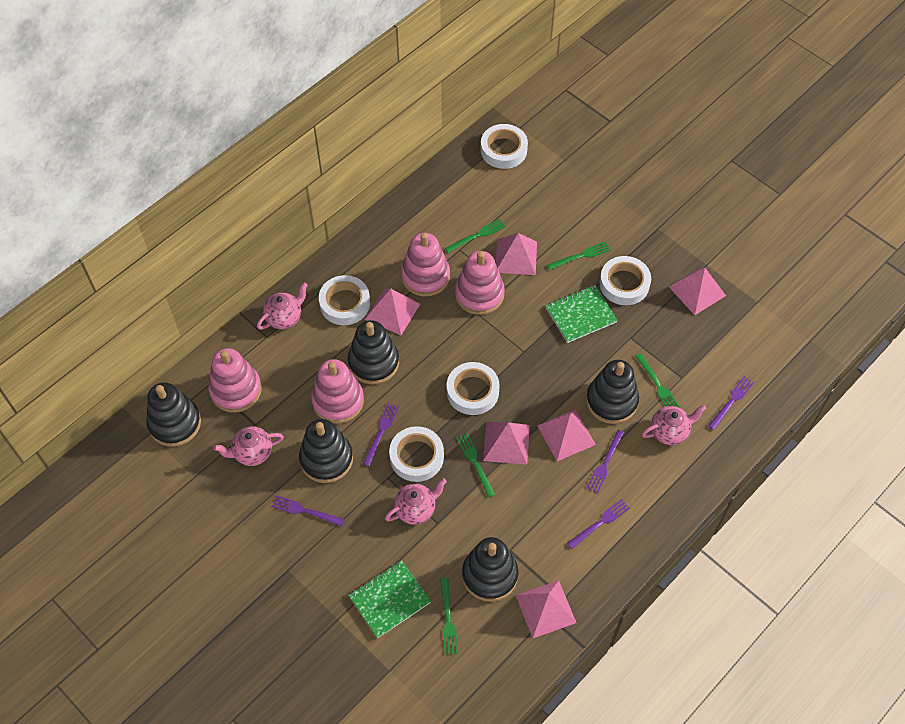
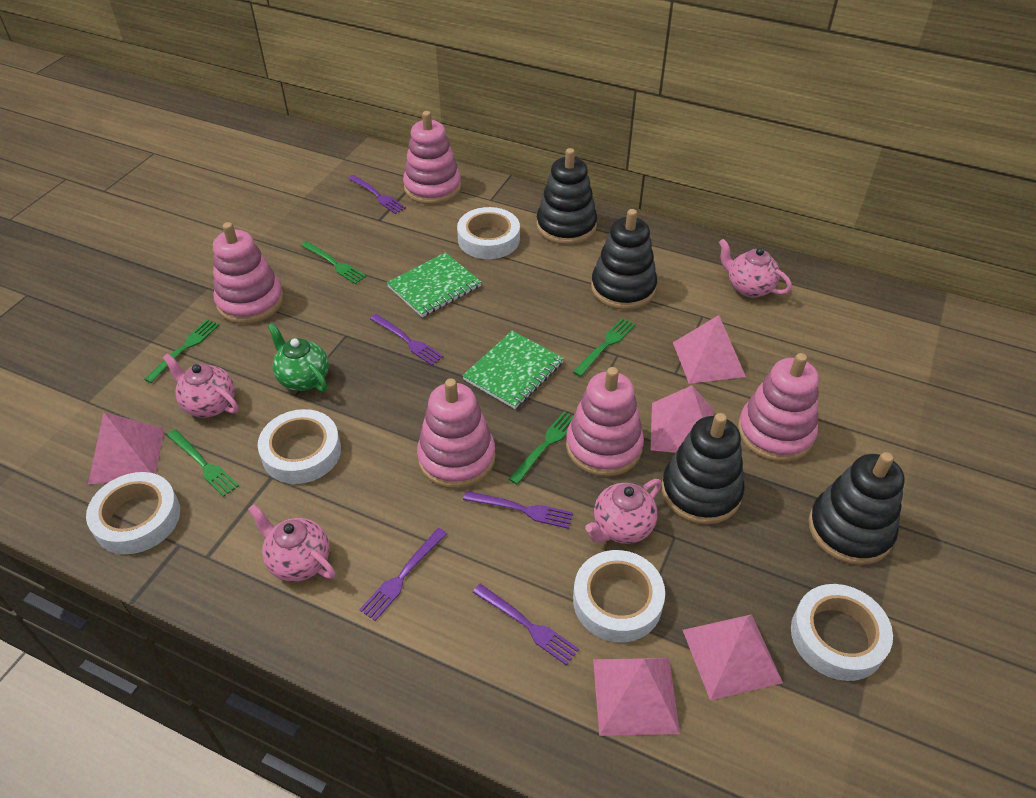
black stacking toy: [146,382,201,447] [299,419,353,483] [348,320,399,384] [462,537,518,602] [586,360,639,424] = 5 -> [536,148,597,245] [591,209,657,310] [662,413,744,525] [808,452,905,565] = 4
green teapot: none = 0 -> [268,323,329,392] = 1
pink pyramid: [365,288,420,335] [483,422,530,464] [496,233,537,275] [516,580,576,639] [537,409,596,461] [669,267,726,315] = 6 -> [88,412,164,485] [593,658,680,736] [651,385,713,453] [673,315,746,384] [683,614,783,700] = 5
pink stacking toy: [208,348,262,413] [311,359,364,424] [401,233,450,296] [455,251,505,315] = 4 -> [213,222,284,324] [403,111,461,204] [417,378,496,489] [566,367,644,477] [738,353,819,462] = 5

